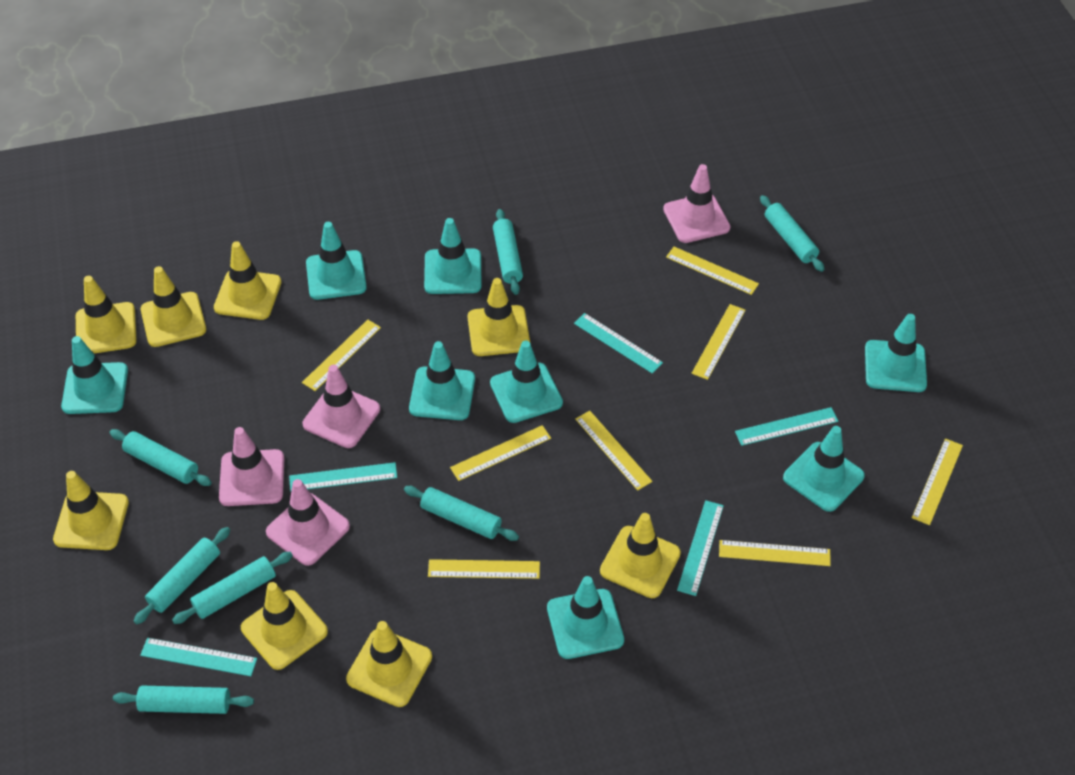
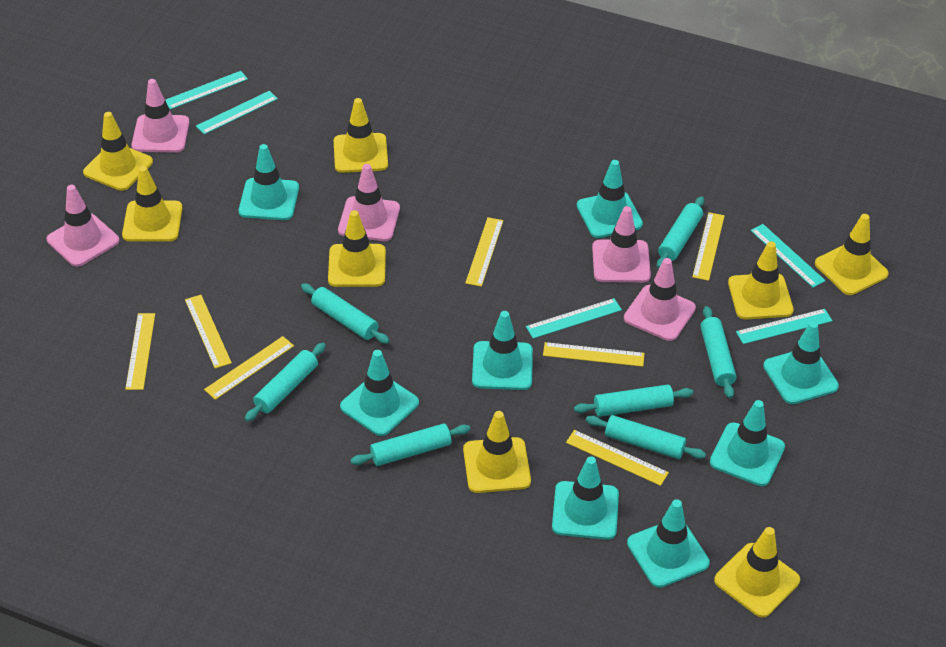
pink traffic cone: [219,427,284,506] [266,479,350,566] [303,365,380,448] [663,164,730,243] = 4 -> [47,185,119,267] [131,79,190,153] [338,164,400,241] [592,206,651,283] [624,258,696,341] = 5
yellow ruler: [302,320,381,391] [428,559,540,579] [450,425,551,481] [575,411,652,491] [666,247,759,295] [691,304,746,380] [719,540,831,566] [912,438,963,525] = 8 -> [125,313,155,390] [185,295,232,368] [204,336,294,400] [465,217,503,287] [543,342,644,367] [566,430,669,486] [692,212,725,281] = 7

